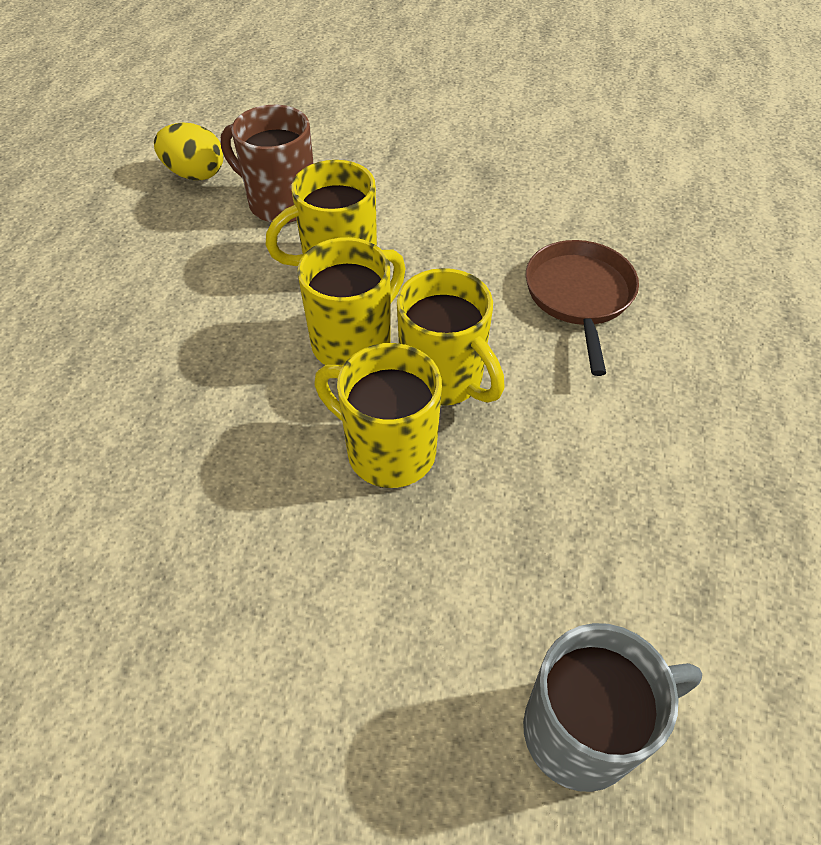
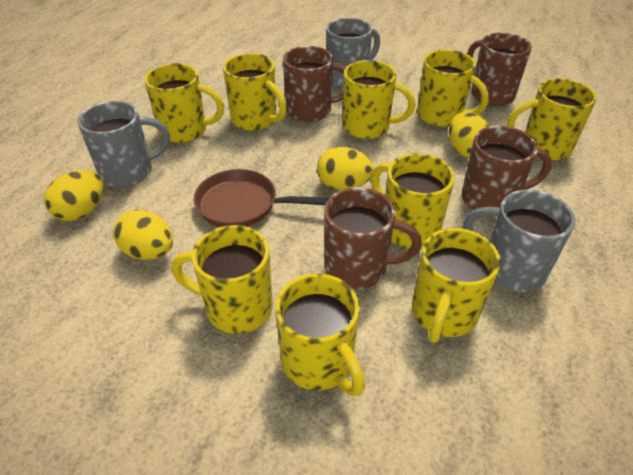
brown mug: [221,105,314,223] = 1 -> [283,46,346,122] [324,187,422,289] [462,126,552,210] [467,33,532,106] = 4
grey mug: [523,623,702,792] = 1 -> [77,101,170,187] [326,18,380,88] [463,189,575,292] = 3
yellow egg: [154,122,224,181] = 1 -> [44,170,104,221] [113,210,173,260] [317,147,374,190] [449,112,489,158] = 4
yellow mug: [266,160,377,266] [297,237,406,365] [315,343,442,488] [397,268,505,406] = 4 -> [144,63,224,143] [171,225,273,334] [223,53,287,131] [275,273,365,396] [343,60,416,139] [371,153,455,249] [412,228,501,343] [417,50,489,127] [507,78,597,161] = 9

